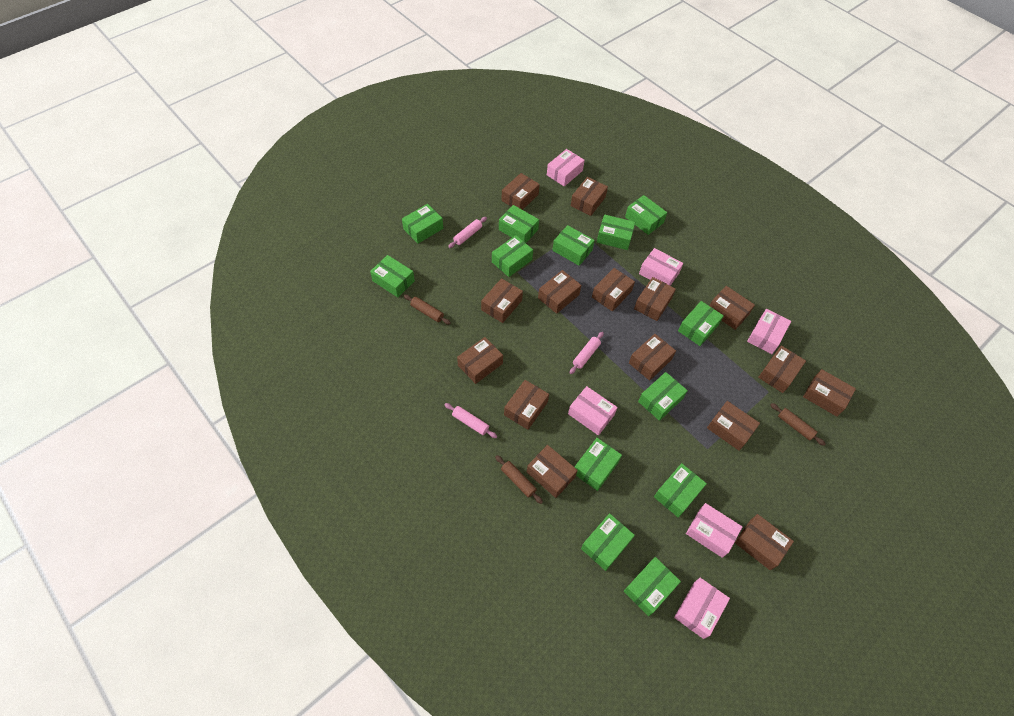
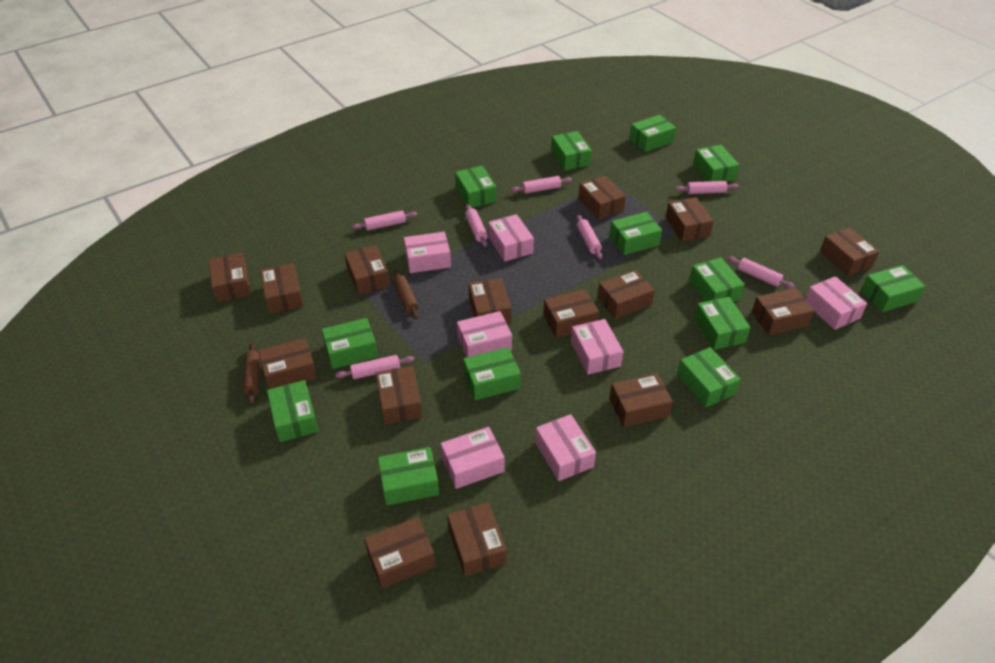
brown rolling pin: [404,295,451,325] [495,455,543,504] [770,403,826,446] = 3 -> [243,343,260,404] [393,270,419,319] = 2
pink box: [547,149,585,187] [568,386,618,435] [639,248,683,286] [674,578,730,639] [686,503,742,558] [747,309,791,354] = 6 -> [404,232,451,273] [440,427,505,489] [457,311,512,357] [488,214,534,262] [535,414,596,481] [571,319,623,375] [805,276,867,330] = 7
pink rolling pin: [444,403,497,438] [448,217,487,248] [570,332,604,374] = 3 -> [335,355,414,379] [352,210,417,231] [465,204,488,247] [511,176,572,194] [576,215,602,259] [675,181,738,194] [727,256,794,289] = 7

